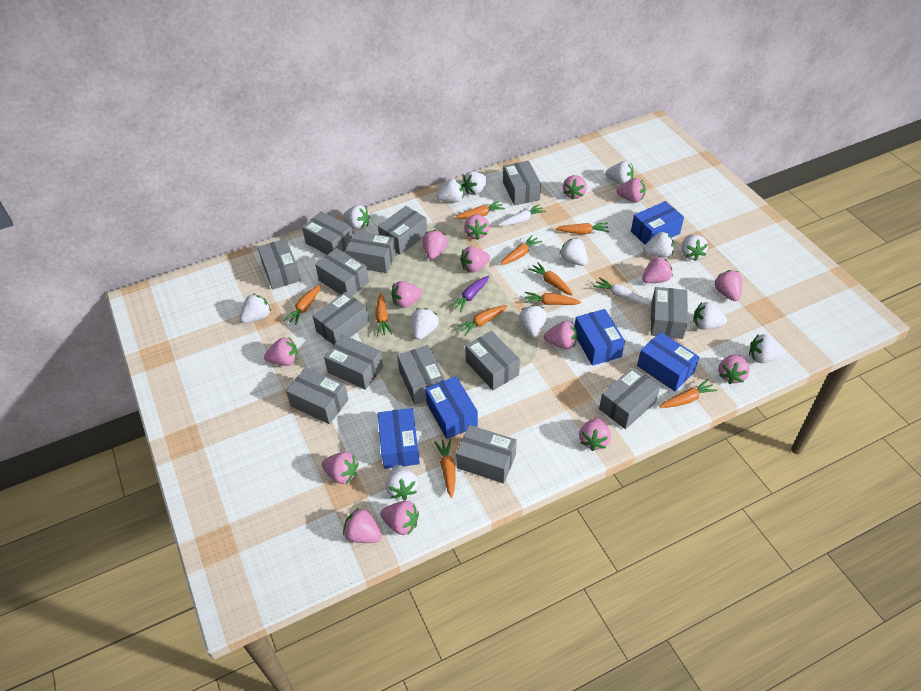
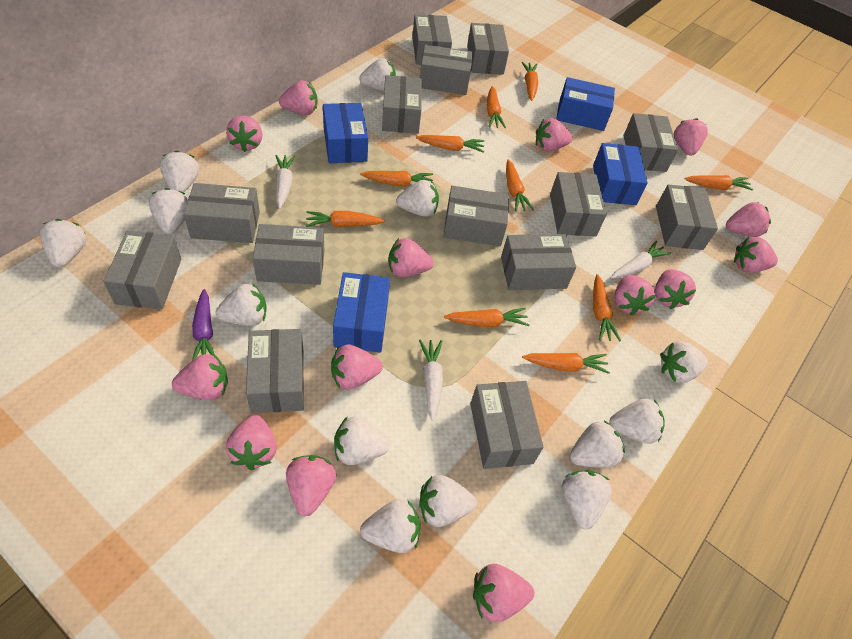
blue box: [378,408,420,469] [425,376,478,439] [575,309,625,366] [631,201,684,244] [637,332,699,391] = 5 -> [323,103,368,163] [333,272,390,352] [556,77,615,131] [593,143,648,205] = 4
pink strawberry: [264,338,298,366] [322,452,358,484] [343,508,382,543] [380,501,419,535] [391,281,423,308] [422,230,448,260] [460,247,490,273] [464,214,489,240] [544,321,577,349] [563,175,587,200] [579,417,611,451] [617,178,646,203] [642,256,673,283] [714,270,743,301] [718,354,750,384] = 15 -> [172,354,228,400] [226,116,262,152] [226,415,277,470] [279,80,318,115] [286,455,336,516] [331,345,383,390] [388,238,434,277] [473,564,534,622] [536,118,572,152] [614,275,656,316] [655,269,696,309] [674,118,708,156] [726,202,771,237] [734,237,778,273] = 14
white carrot: [499,204,546,226] [593,277,648,304] = 2 -> [275,155,295,209] [419,340,443,421] [611,241,671,279] = 3

